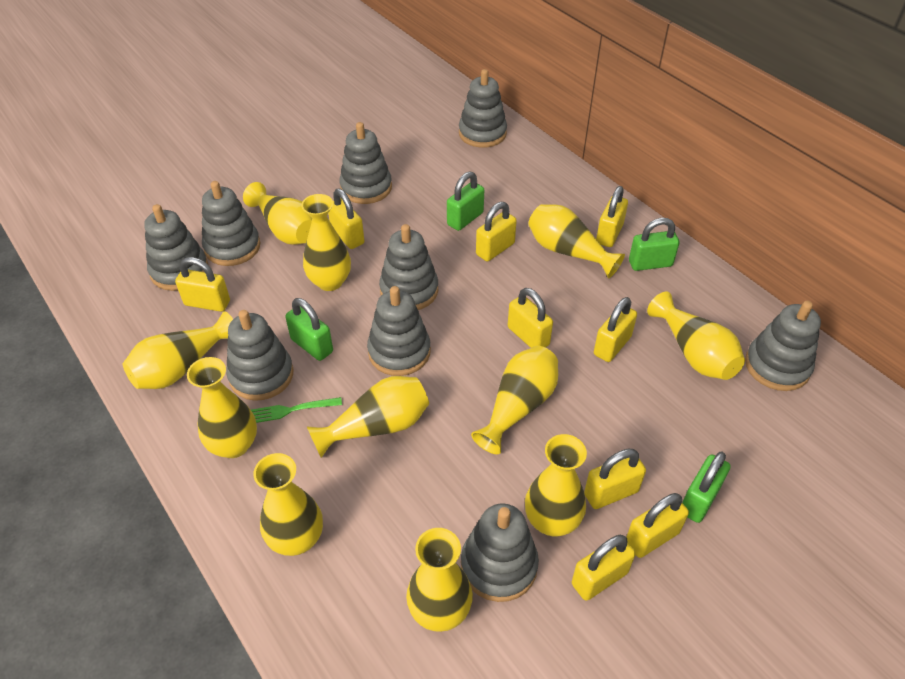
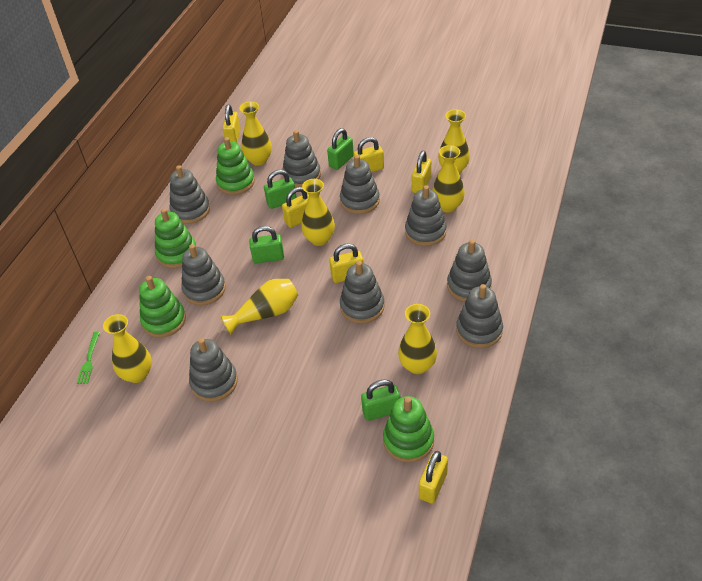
green stacking toy: none = 0 -> [139,276,186,338] [155,208,197,268] [216,137,255,195] [383,396,434,463] = 4
yellow padlock: [175,257,230,312] [328,189,364,249] [476,202,517,261] [508,288,553,348] [572,535,636,601] [584,449,646,509] [594,297,637,362] [596,186,628,247] [626,493,689,558] = 9 -> [223,104,241,143] [282,187,309,228] [329,243,364,283] [353,137,384,172] [412,151,431,193] [419,451,448,504] = 6
yellow vase: [123,312,233,389] [187,357,257,458] [243,182,312,245] [253,453,323,556] [301,194,351,291] [307,376,429,458] [406,528,473,632] [471,346,558,454] [525,434,587,536] [528,204,625,278] [647,292,745,380] = 11 -> [103,314,152,383] [220,279,298,335] [239,101,272,166] [301,179,335,246] [398,304,437,374] [432,145,465,212] [438,109,470,174] = 7

